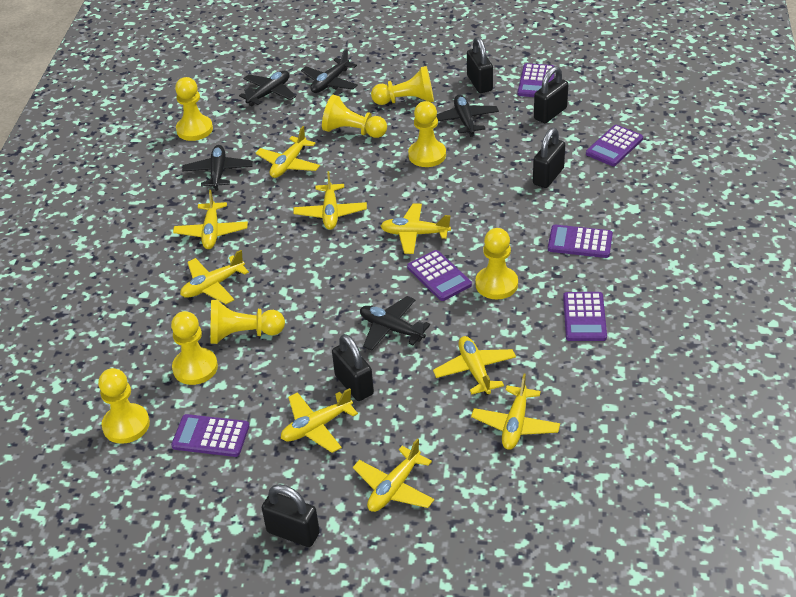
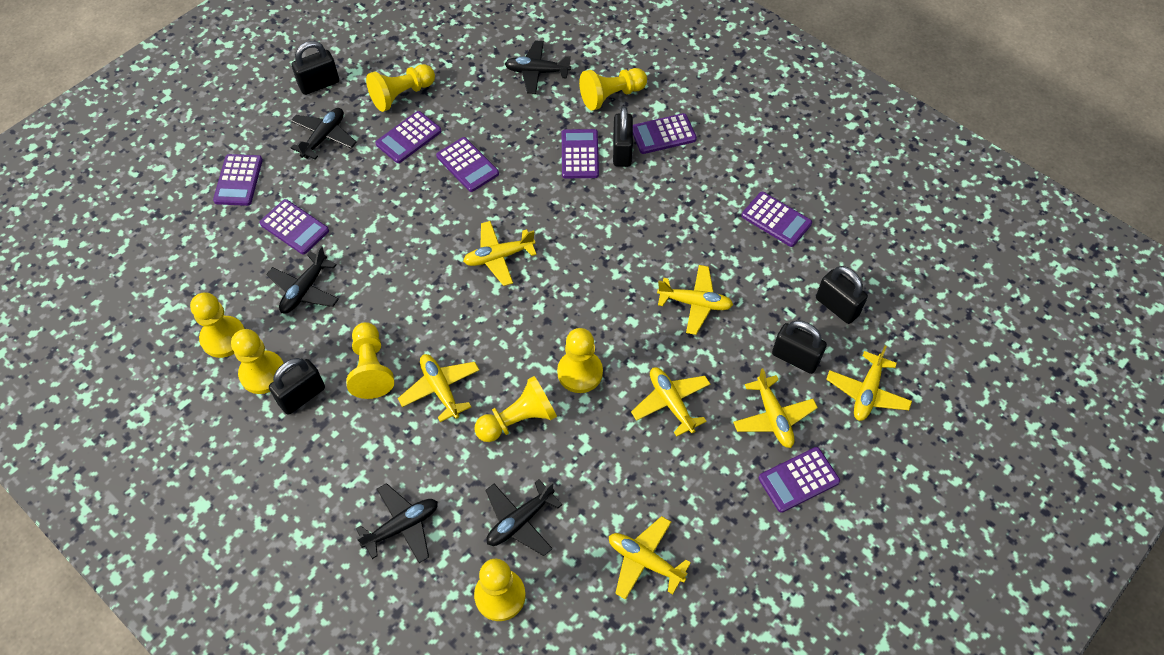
purple calculator: [171,414,249,457] [407,250,472,301] [518,63,555,97] [548,225,613,258] [563,292,607,341] [586,125,643,166] = 6 -> [213,154,263,206] [259,199,329,255] [375,111,442,163] [436,137,499,192] [562,129,599,178] [633,113,697,154] [742,192,812,247] [758,447,840,513] = 8
yellow plane: [173,190,248,249] [180,250,249,304] [256,126,320,178] [281,388,358,453] [293,171,367,230] [353,438,434,512] [381,203,451,254] [433,336,516,395] [471,374,560,450] = 9 -> [398,354,479,422] [463,221,537,286] [609,516,691,600] [631,367,710,437] [657,265,733,335] [733,368,818,448] [826,346,912,421] = 7

